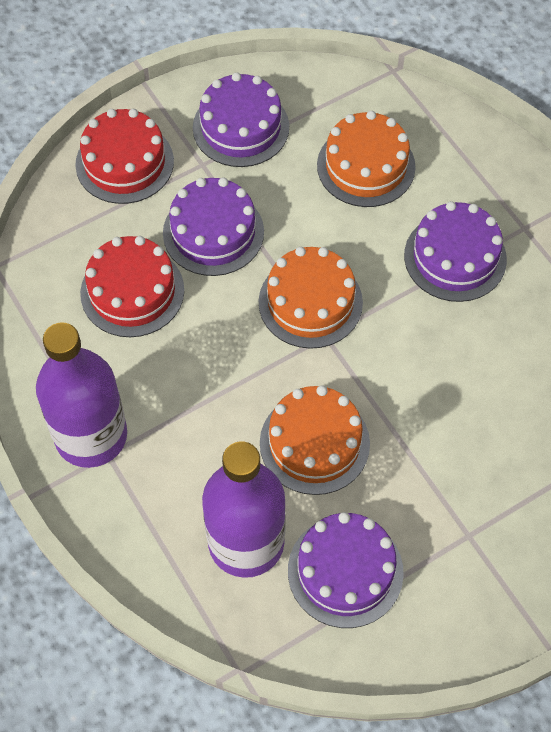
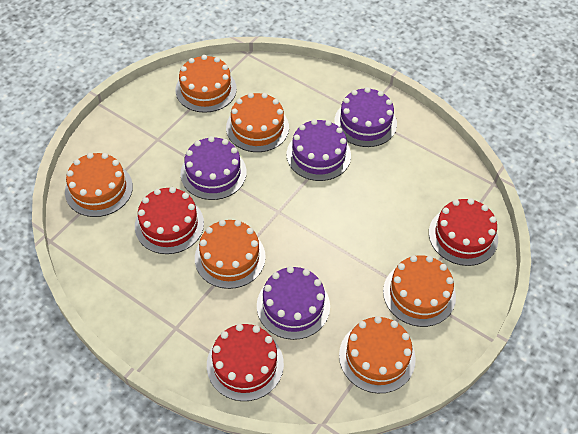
orange cake: [259,247,363,349] [260,385,370,495] [317,111,416,207] = 3 -> [65,153,133,217] [176,55,237,113] [195,220,266,289] [226,93,289,152] [339,316,416,393] [383,255,456,327] = 6
purple bottle: [36,322,127,468] [202,442,286,578] = 2 -> none = 0
red cake: [75,109,174,204] [80,236,184,337] = 2 -> [135,187,204,254] [207,324,284,401] [429,198,498,266] = 3

